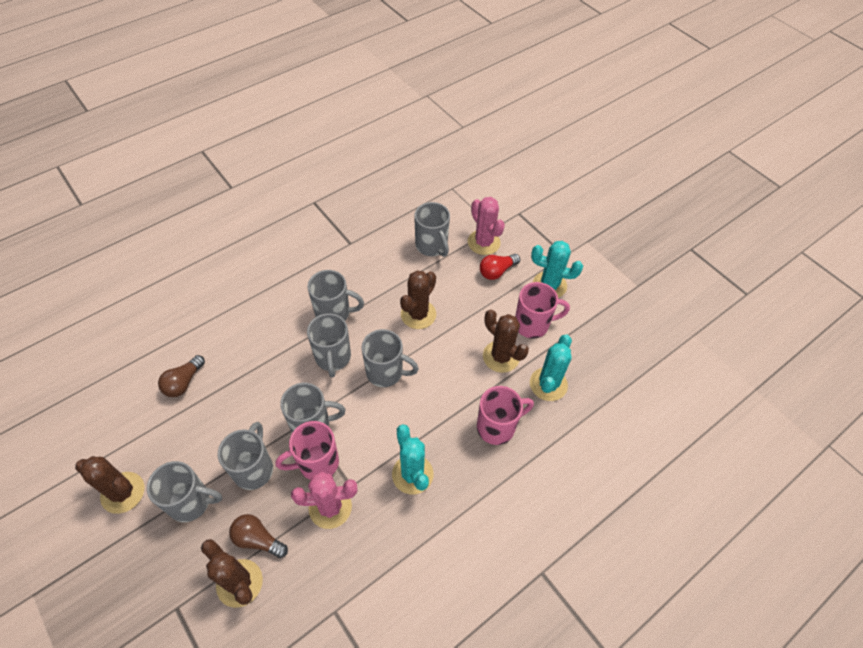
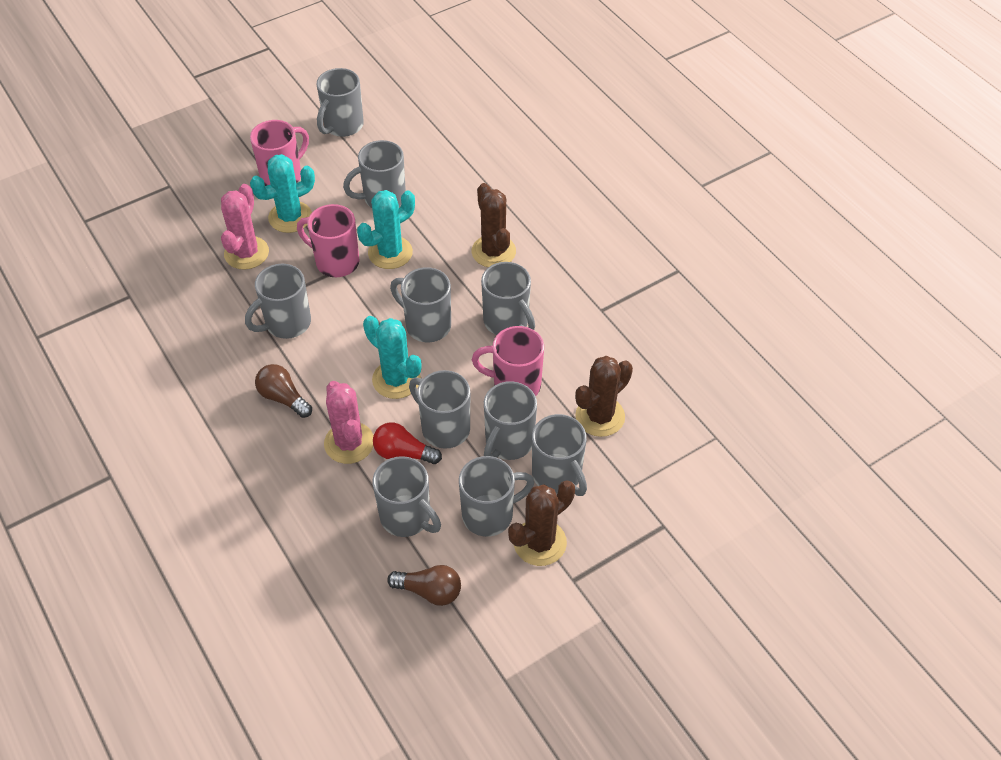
brown cactus: [75,456,144,514] [201,539,263,608] [400,270,436,329] [483,310,529,373] = 4 -> [471,183,516,267] [508,480,575,566] [575,356,633,437] = 3
grey mug: [147,461,222,522] [218,422,273,490] [280,383,346,433] [307,270,364,320] [307,313,351,378] [362,329,419,387] [414,202,450,257] = 7 -> [245,264,311,339] [317,68,364,137] [343,140,406,208] [373,456,441,537] [390,267,451,342] [409,370,470,449] [459,456,535,537] [481,262,535,335] [484,381,537,460] [532,414,587,496] = 10

